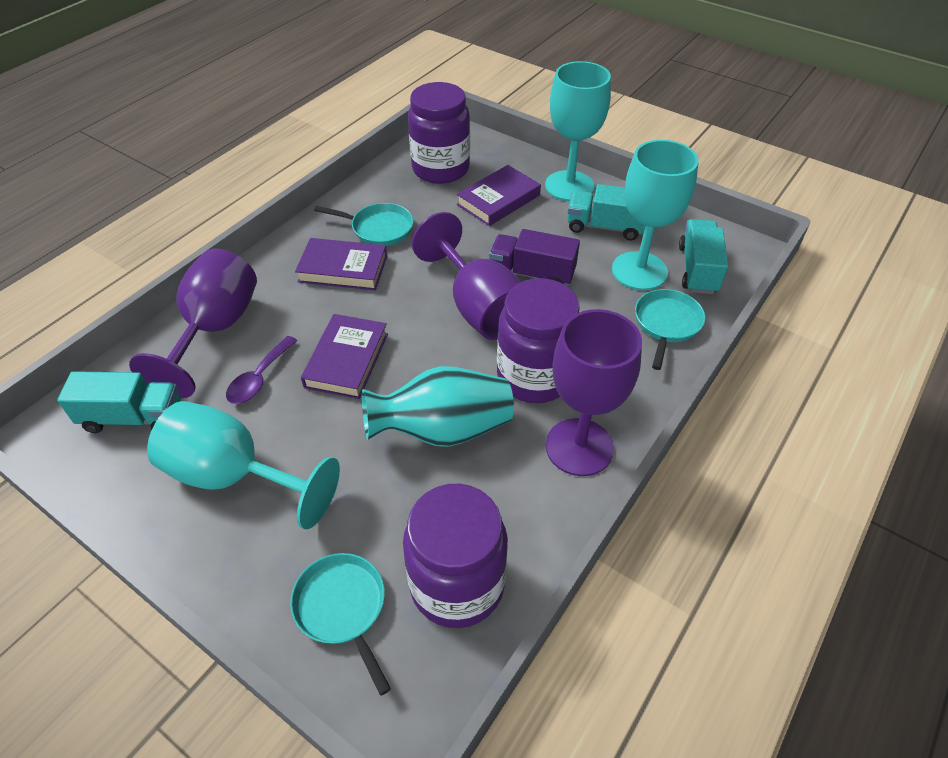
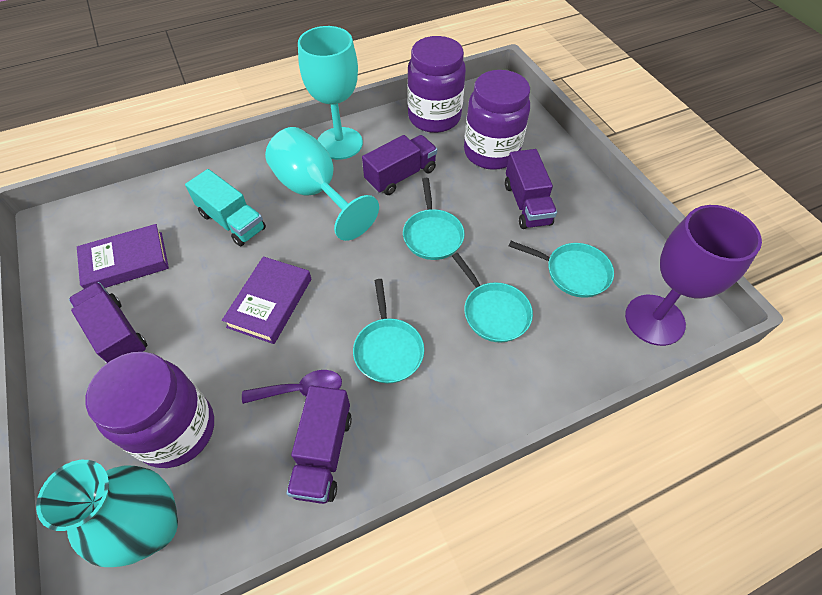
purple book: [295,238,387,290] [301,314,388,399] [457,165,541,226] = 3 -> [77,224,169,289] [222,256,311,344] = 2
purple goblet: [129,248,257,398] [412,212,521,340] [546,309,642,476] = 3 -> [625,205,762,346] = 1
purple truck: [489,229,580,285] = 1 -> [69,282,147,364] [287,386,352,504] [362,135,437,195] [505,149,557,229] = 4
turquoise goblet: [147,401,340,529] [545,61,611,201] [612,140,698,290] = 3 -> [265,127,379,241] [298,26,363,160] = 2
turquoise pan: [290,553,391,696] [314,203,413,246] [635,289,705,370] = 3 -> [353,279,424,383] [403,178,465,260] [452,253,533,343] [509,241,614,298] = 4
turquoise truck: [57,371,181,433] [567,184,646,240] [679,219,728,294] = 3 -> [185,169,266,246] = 1

